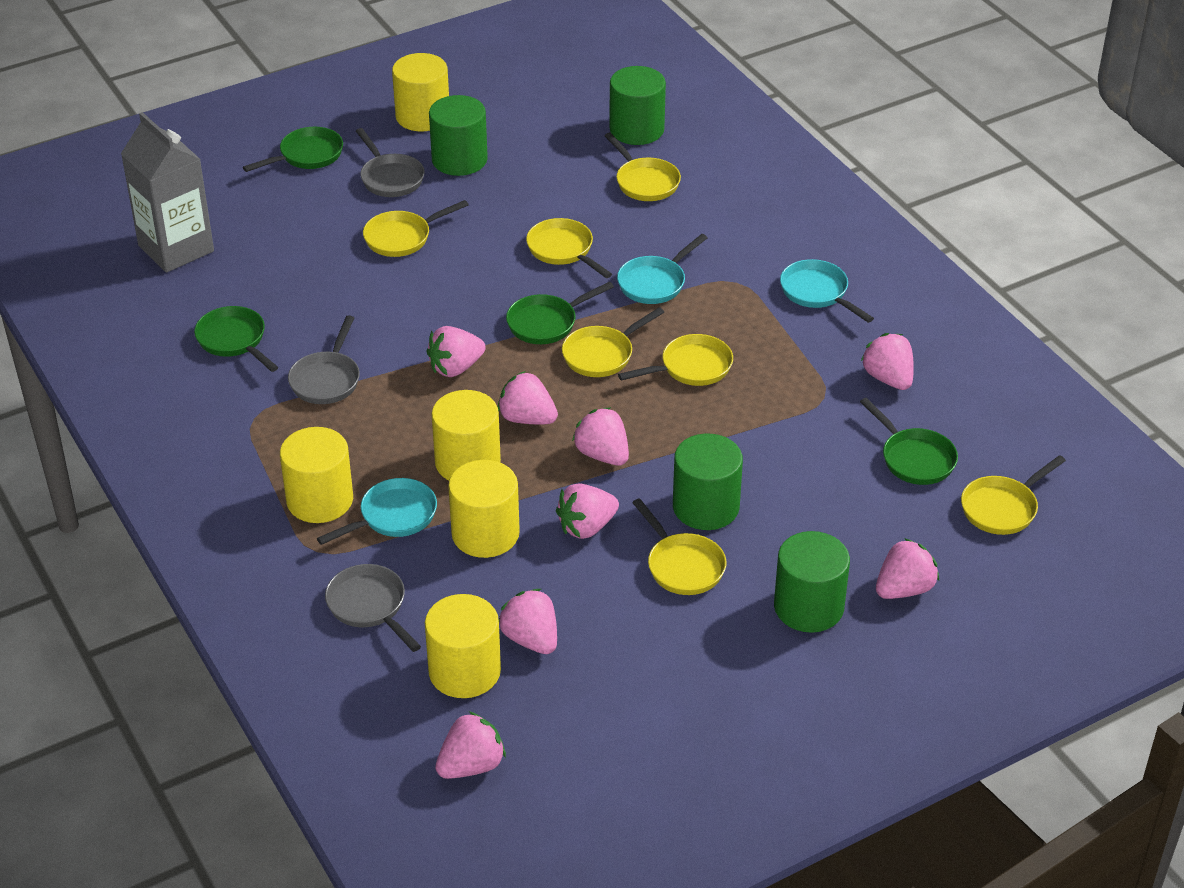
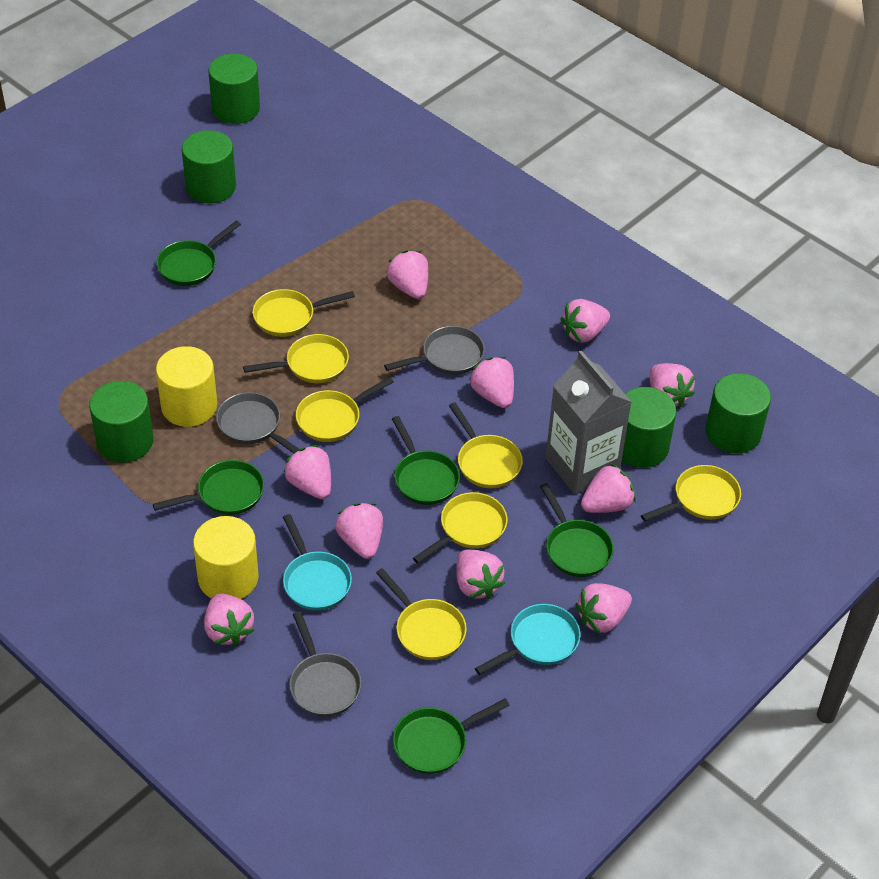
green cylinder: [429,95,488,176] [609,66,666,145] [673,434,743,530] [774,531,850,633] = 4 -> [89,381,154,463] [182,130,236,203] [208,54,260,124] [622,387,676,468] [706,373,771,454] = 5
green pan: [194,306,278,372] [243,127,343,172] [506,282,614,344] [860,398,958,485] = 4 -> [153,460,264,515] [156,220,241,286] [392,416,460,505] [393,699,510,774] [540,483,614,577] = 5
pink strawberry: [426,326,486,377] [435,711,506,779] [498,371,558,424] [499,589,557,654] [556,483,619,539] [572,407,629,466] [861,333,914,390] [876,538,939,599] = 8 -> [204,594,254,646] [284,445,331,499] [335,503,383,559] [387,250,428,299] [456,550,505,600] [469,357,514,408] [560,299,610,343] [575,583,632,634] [581,464,636,513] [650,363,695,408] = 10
turquoise pan: [317,478,437,545] [617,234,707,304] [780,259,874,323] = 3 -> [283,514,352,611] [475,604,581,675] = 2
yellow cylinder: [280,427,353,523] [392,53,449,131] [425,594,501,698] [432,390,501,480] [448,460,520,558] = 5 -> [156,346,217,427] [193,516,259,599] = 2

